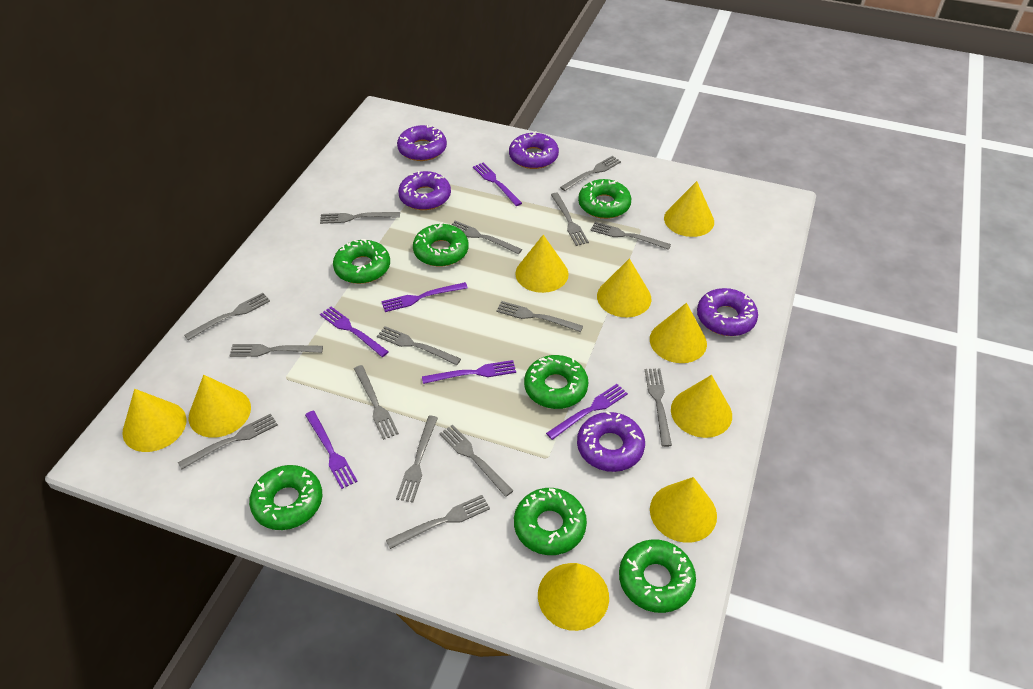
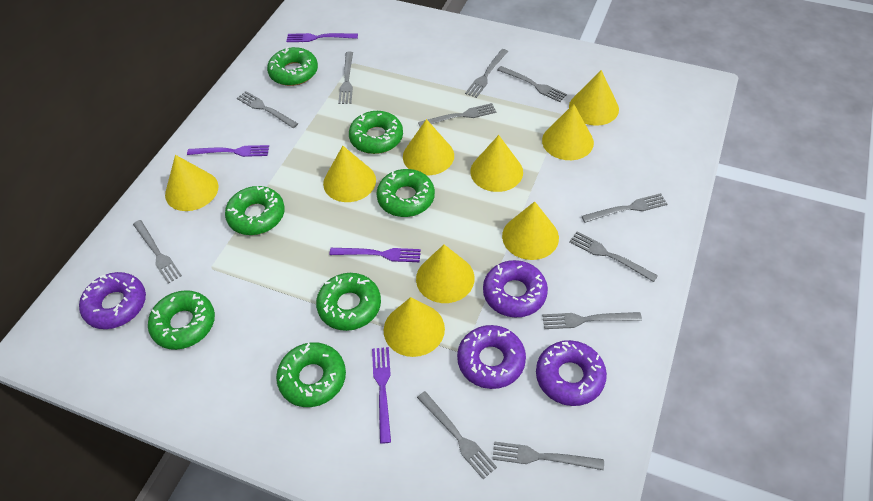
grey fork: [178,413,278,470] [184,293,270,340] [229,344,323,357] [320,212,400,224] [354,365,399,440] [377,326,461,365] [386,495,490,549] [396,416,438,503] [439,425,513,497] [452,221,522,254] [496,301,583,332] [551,193,589,246] [560,156,621,191] [590,222,671,250] [645,368,672,447] = 15 -> [133,220,182,284] [237,91,298,128] [338,52,353,104] [417,391,497,479] [418,103,496,127] [465,49,508,98] [492,441,604,470] [497,66,567,102] [542,312,642,329] [569,231,658,282] [582,193,667,223] = 11
purple donut: [397,125,447,161] [398,171,451,210] [509,131,559,169] [577,411,645,472] [697,288,758,336] = 5 -> [79,272,146,329] [457,325,526,389] [483,260,548,318] [536,340,607,406] = 4
purple fork: [305,411,358,489] [320,307,389,357] [381,282,468,312] [422,360,516,384] [473,162,522,206] [546,384,628,440] = 6 -> [187,145,269,157] [286,33,358,42] [329,248,421,262] [372,347,391,444] = 4

